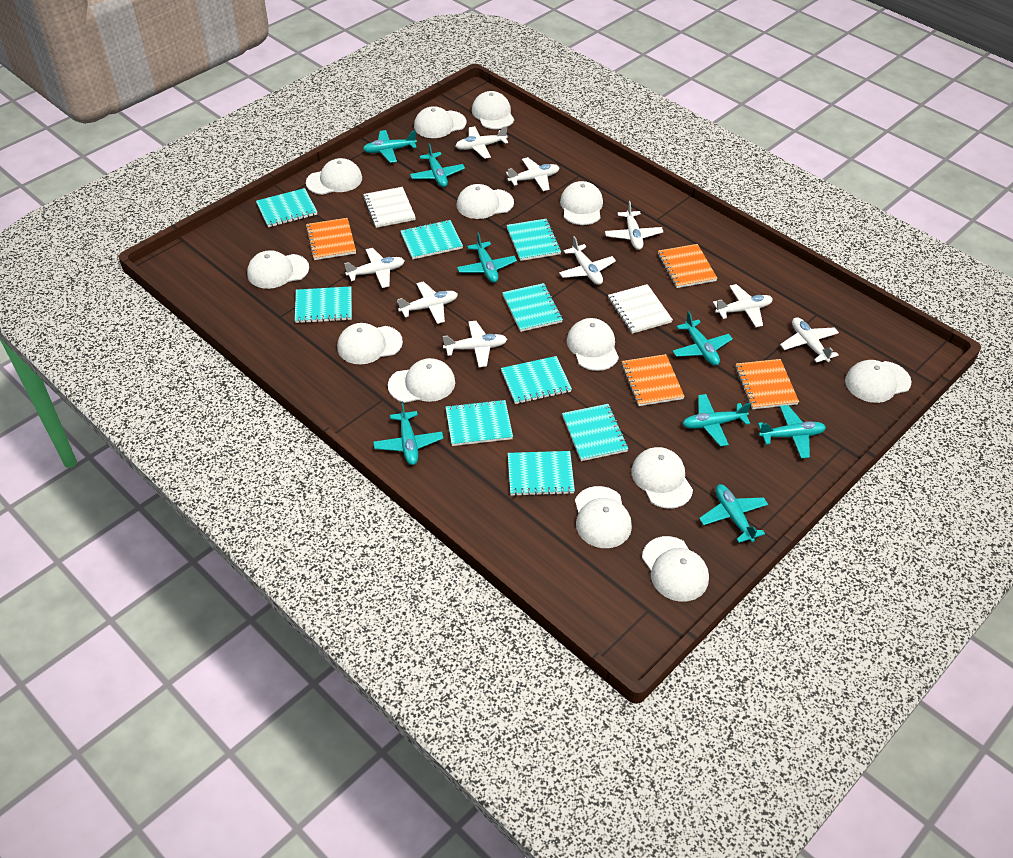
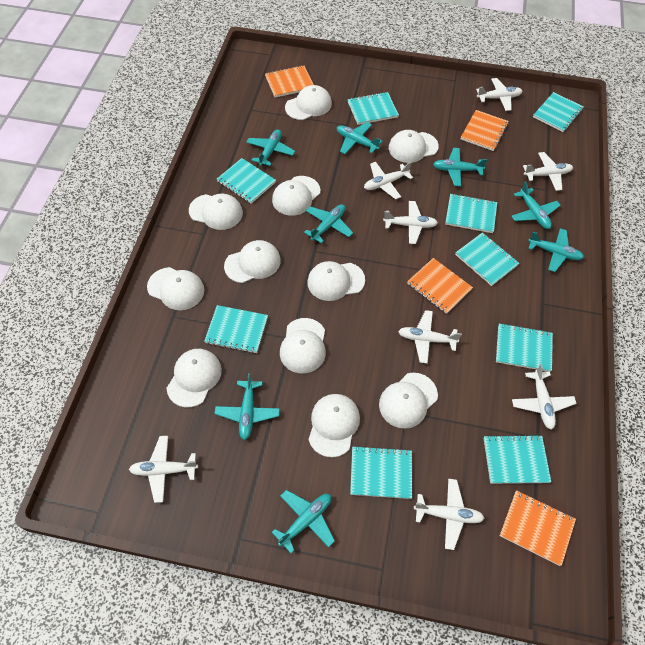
white cap: [247,250,309,289] [306,158,362,195] [337,323,403,364] [388,358,455,403] [414,106,466,138] [456,184,514,219] [472,91,514,129] [560,181,603,225] [567,318,619,371] [575,486,632,548] [631,447,693,509] [642,536,709,602] [845,360,912,403] = 13 -> [147,267,204,310] [167,349,222,407] [189,194,243,230] [224,240,281,283] [272,176,320,216] [280,318,326,373] [285,85,332,120] [307,261,365,301] [308,394,360,457] [379,373,438,429] [389,130,439,163] = 11
white notebook: [363,187,416,228] [608,284,673,334] = 2 -> none = 0
white plane: [344,248,405,288] [397,281,458,324] [443,321,507,367] [456,126,508,159] [506,157,559,191] [559,236,616,285] [605,201,663,250] [713,284,773,327] [780,317,839,363] = 9 -> [129,436,198,503] [364,162,413,199] [383,201,438,244] [398,310,462,364] [414,479,484,550] [476,78,523,111] [512,364,576,430] [523,152,573,191] = 8

